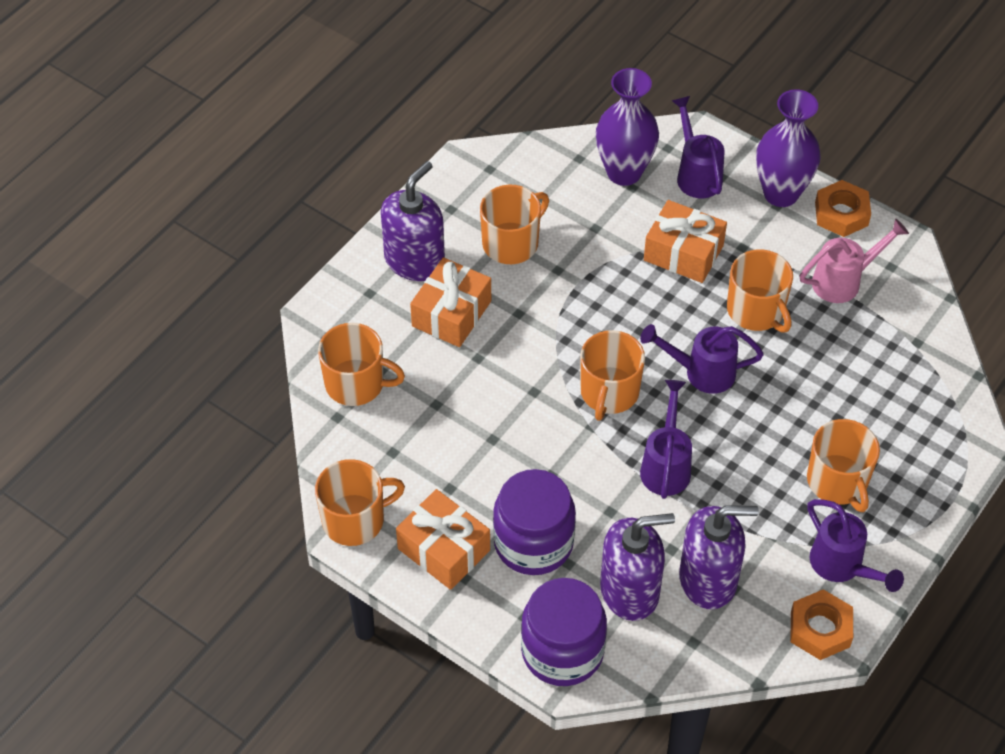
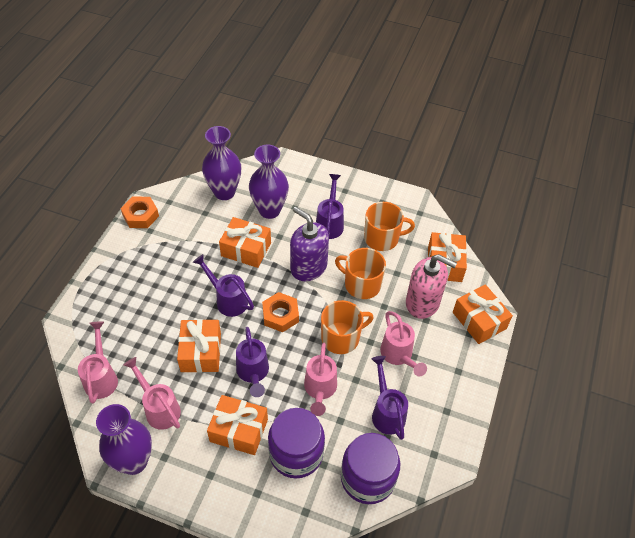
orange gift: [396,489,490,590] [410,257,491,347] [644,200,727,283] = 3 -> [177,319,221,373] [207,395,268,455] [219,217,271,268] [428,232,467,282] [453,284,513,344] = 5
orange mug: [315,459,405,546] [318,323,405,406] [480,185,549,264] [580,330,645,421] [727,249,793,333] [807,419,880,512] = 6 -> [321,300,374,354] [335,248,386,299] [364,202,415,251] = 3
pink soap dispenser: none = 0 -> [406,254,457,319] = 1
pink watering can: [800,218,909,303] = 1 -> [78,321,118,404] [124,357,181,430] [304,343,337,416] [380,311,427,377] = 4
purple soap dispenser: [381,161,445,281] [600,513,675,621] [679,505,759,609] = 3 -> [290,207,329,281] = 1
purple vase: [596,68,659,186] [756,89,821,207] = 2 -> [96,404,152,475] [202,126,241,200] [249,145,289,219] = 3

